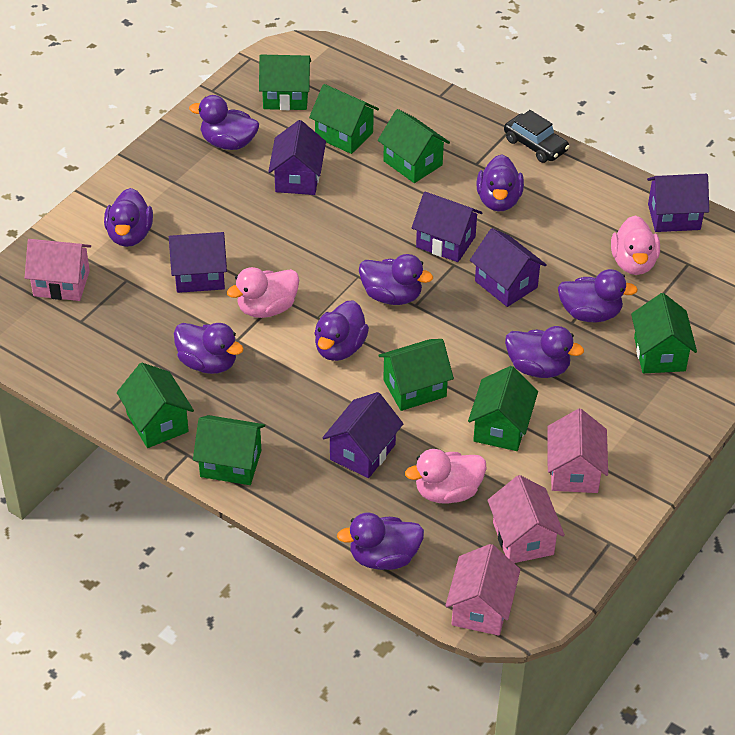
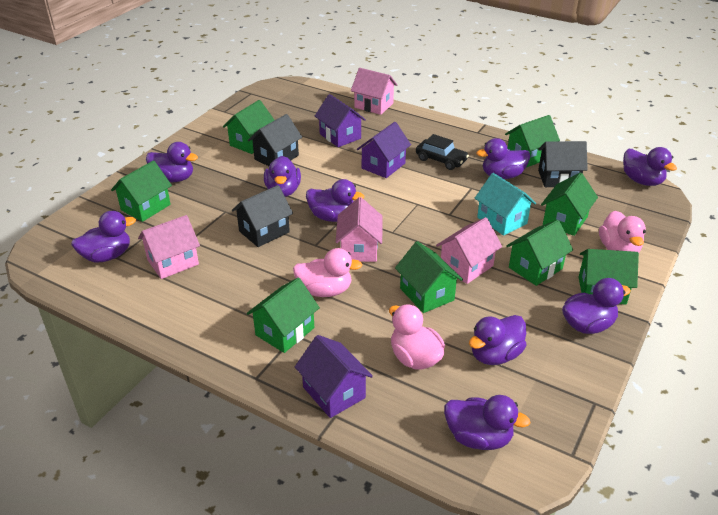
black house: none = 0 -> [232,185,293,247] [248,114,302,166] [538,141,588,187] = 3
purple house: [169,232,227,293] [268,120,326,195] [322,392,403,478] [412,192,483,262] [470,228,547,307] [647,174,709,232] = 6 -> [295,335,373,418] [315,94,366,147] [357,122,411,178] = 3
turquoise house: none = 0 -> [475,173,536,236] = 1

